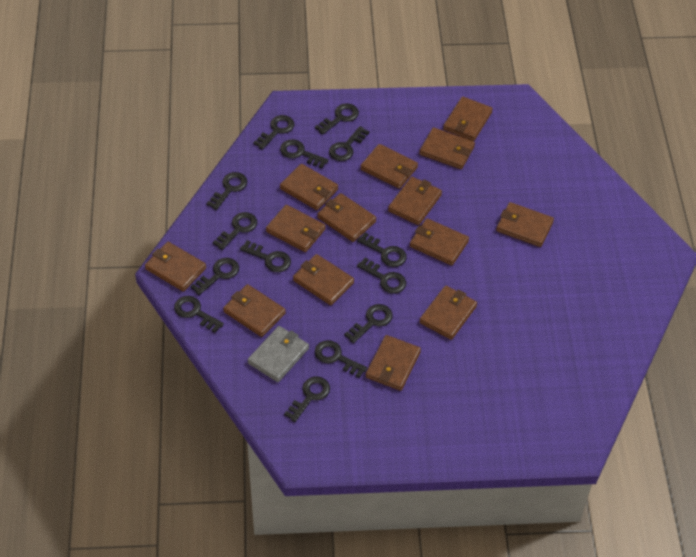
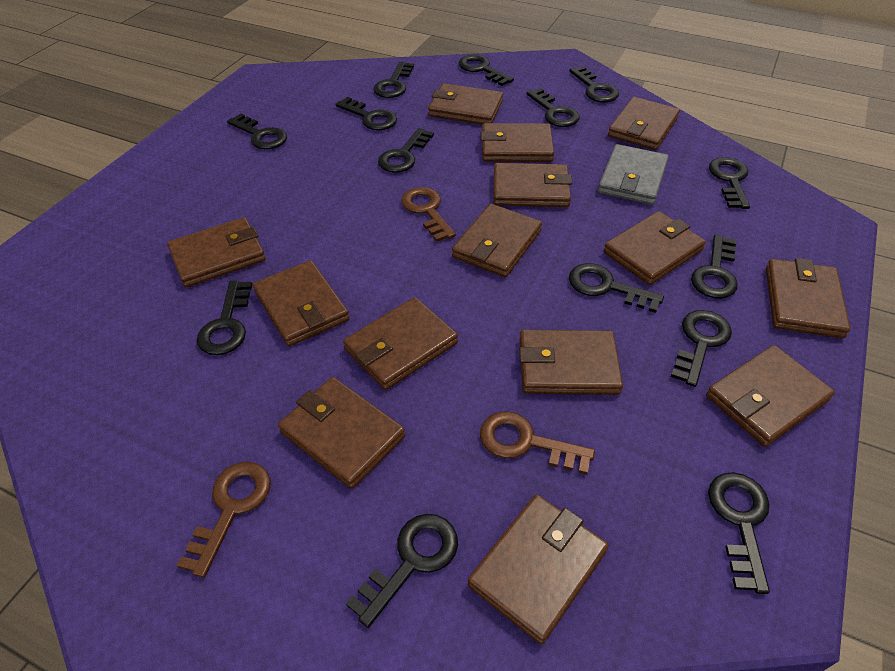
brown key: none = 0 -> [176,462,271,578] [401,187,456,242] [480,411,595,475] = 3

